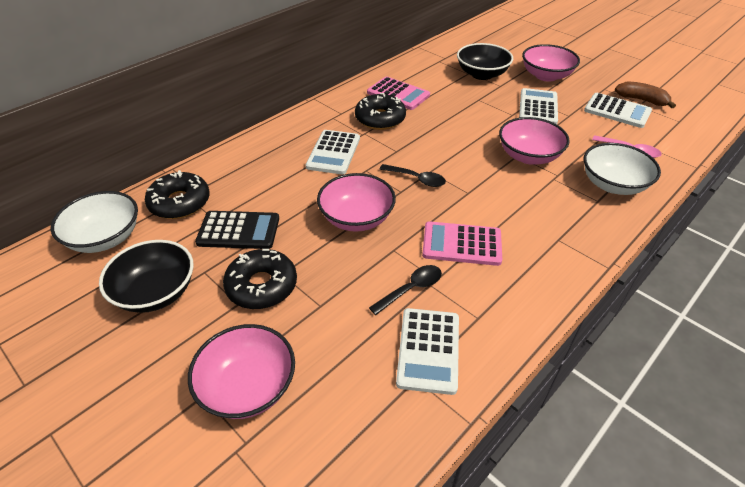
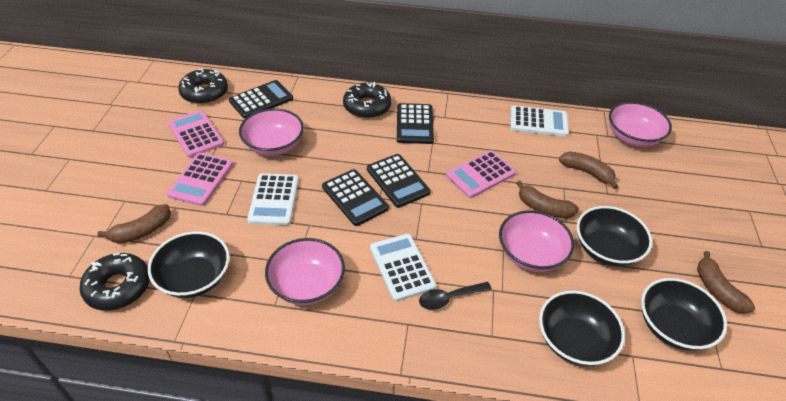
black bowl: [99,240,194,313] [457,43,513,80] = 2 -> [148,231,230,298] [539,291,625,366] [577,206,652,266] [641,278,727,351] = 4
black calculator: [195,211,279,249] = 1 -> [229,80,293,119] [322,169,389,226] [367,154,431,208] [397,103,434,144] = 4
black spoon: [369,265,442,315] [380,164,446,187] = 2 -> [419,282,492,310] = 1
brown banana: [615,81,676,108] = 1 -> [97,204,171,244] [516,181,579,219] [559,151,618,189] [697,251,755,314] = 4
pink calculator: [367,76,430,110] [422,221,502,266] = 2 -> [167,153,233,206] [168,110,224,157] [446,150,516,198] = 3
pink spoon: [592,135,662,158] = 1 -> none = 0
white bowl: [51,191,138,253] [584,143,661,195] = 2 -> none = 0
white calculator: [306,130,360,174] [396,308,459,395] [519,88,558,124] [584,93,652,128] = 4 -> [247,174,299,226] [370,234,436,301] [510,106,569,137] = 3

